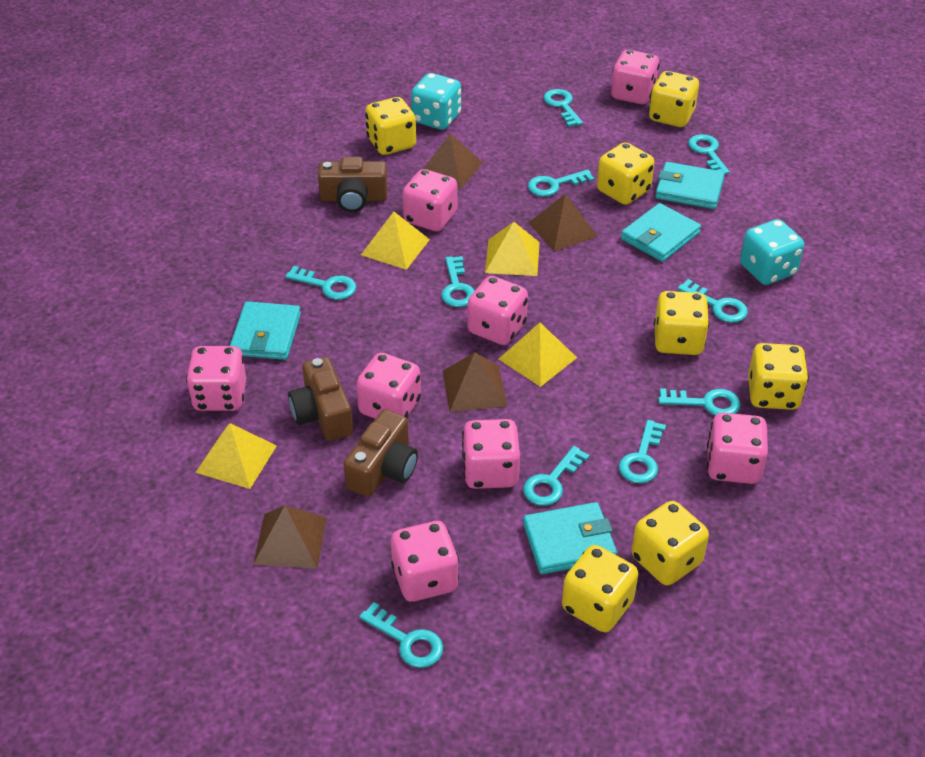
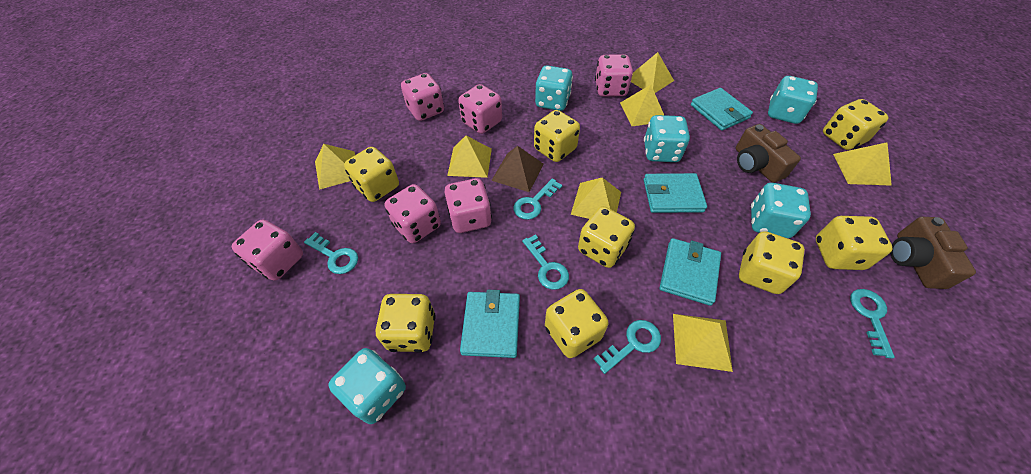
brown camera: [288,357,353,441] [318,157,387,212] [344,409,418,497] = 3 -> [736,124,801,183] [890,217,976,289] = 2
brown pyramid: [253,505,327,569] [423,133,483,189] [443,352,507,412] [529,194,597,251] = 4 -> [491,146,544,192] = 1
pink dice: [186,346,246,411] [356,353,421,419] [391,521,459,602] [402,169,457,231] [462,419,520,489] [467,276,528,345] [611,50,660,104] [707,413,768,484] = 8 -> [232,219,303,281] [385,184,441,243] [401,73,444,121] [444,178,492,233] [458,84,502,134] [595,54,633,97] = 6
turquoise dice: [411,73,461,130] [740,219,804,285] = 2 -> [328,348,406,424] [535,65,573,111] [644,115,690,162] [751,183,811,238] [768,76,818,124] = 5
turquoise key: [285,266,356,300] [359,602,443,668] [441,256,475,307] [523,446,590,506] [528,169,594,197] [543,89,583,127] [619,420,666,483] [658,388,741,415] [678,279,748,323] [688,134,730,174] = 10 -> [304,232,358,274] [513,179,562,220] [522,235,569,290] [594,320,661,374] [850,289,895,358] = 5
yellow dice: [365,97,416,155] [562,545,638,632] [597,142,654,205] [632,501,709,585] [649,71,699,127] [654,291,709,355] [748,343,809,410] = 7 -> [344,147,399,202] [376,294,436,353] [534,110,580,162] [545,289,608,358] [578,206,635,268] [739,231,805,294] [816,216,892,270] [823,99,889,150] = 8
yellow pyramid: [195,423,277,489] [361,212,430,270] [485,222,540,276] [499,323,577,387] = 4 -> [315,144,355,190] [447,136,492,178] [571,177,621,219] [620,85,664,126] [631,52,674,93] [673,314,733,372] [833,142,892,186] = 7

